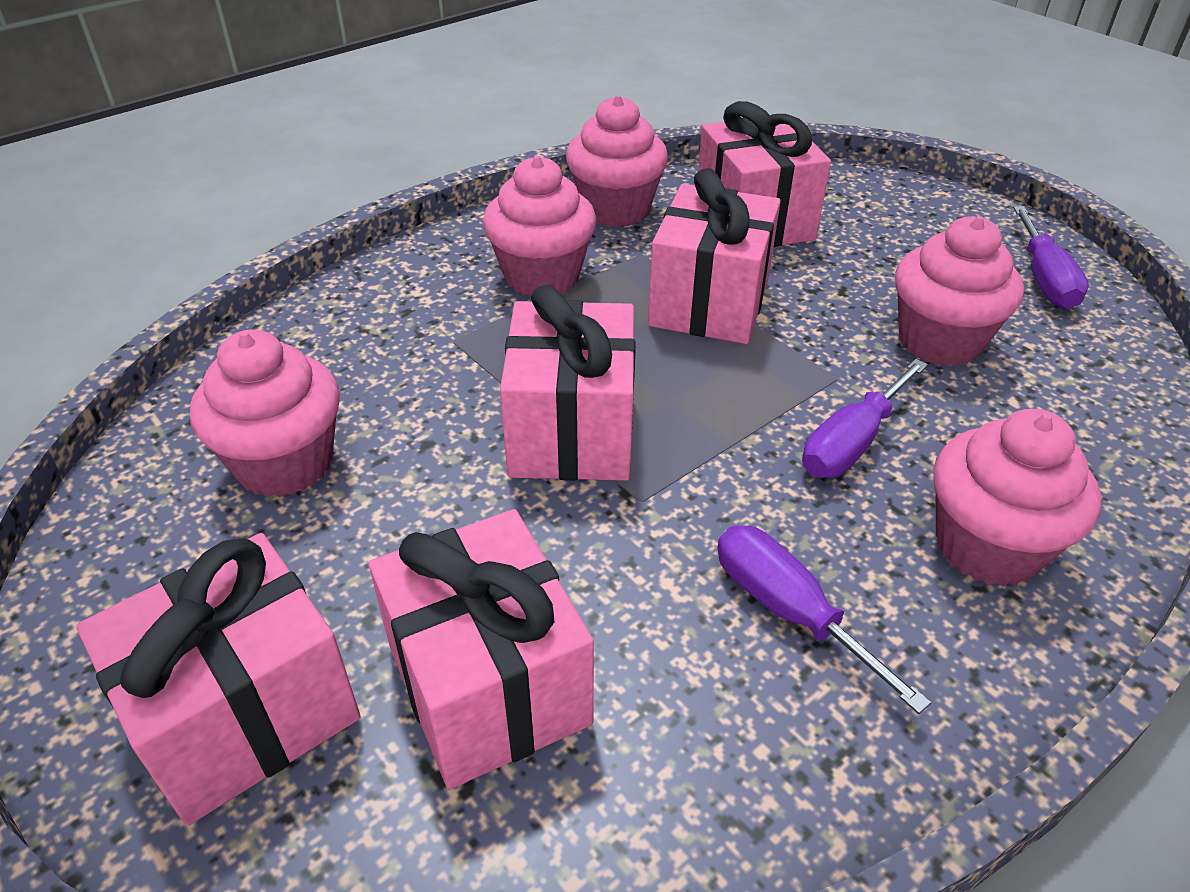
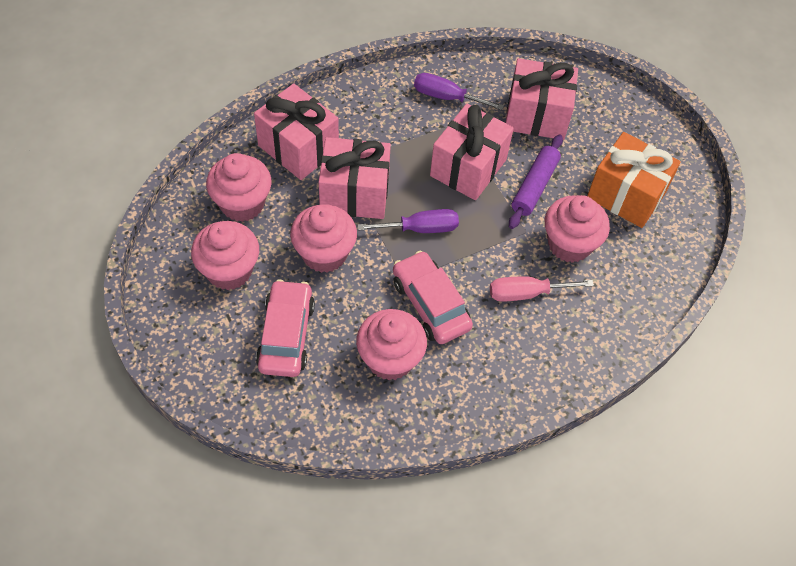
orange gift: none = 0 -> [587,132,681,228] = 1
pink car: none = 0 -> [256,279,315,377] [393,251,473,344] = 2
pink gift: [76,533,361,826] [369,509,594,789] [500,285,635,481] [648,168,781,344] [698,101,831,247] = 5 -> [254,83,339,180] [318,137,391,219] [430,104,514,200] [505,58,578,140] = 4
pink screwdriver: none = 0 -> [490,276,594,302] = 1
purple rolling pin: none = 0 -> [509,134,563,229] = 1
purple screwdriver: [718,525,931,714] [802,359,928,478] [1013,206,1089,309] = 3 -> [357,209,459,233] [414,73,504,110] = 2

